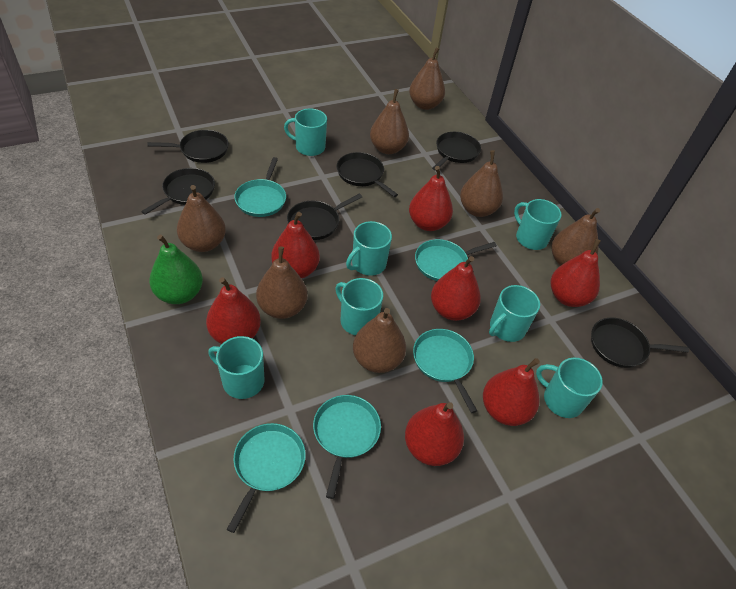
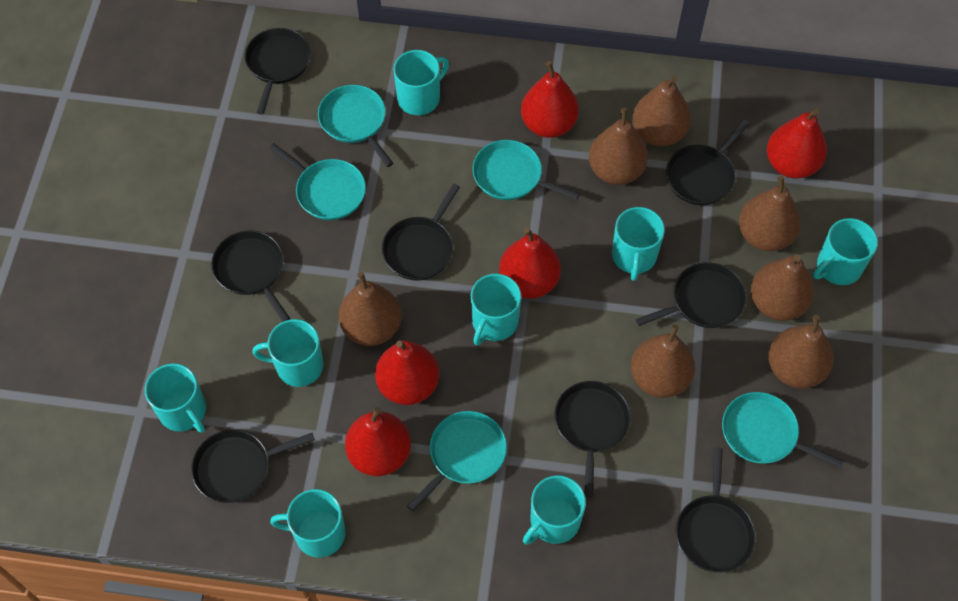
black pan: [141,168,215,215] [147,130,229,163] [287,194,362,240] [337,152,398,197] [432,132,481,171] [591,318,689,368] = 6 -> [191,430,315,503] [211,230,290,322] [245,28,311,114] [382,184,460,281] [554,381,631,497] [635,262,746,328] [666,120,749,205] [676,447,755,572] = 8
green pear: [149,235,203,304] = 1 -> none = 0
red pear: [206,277,261,344] [271,212,320,278] [405,402,464,466] [409,166,453,231] [431,256,481,321] [483,358,540,426] [551,239,601,307] = 7 -> [345,407,411,476] [375,341,439,405] [499,227,561,299] [521,61,579,138] [767,109,827,179] = 5
turquoise mug: [208,336,264,399] [284,109,327,156] [335,278,383,335] [346,221,392,276] [489,285,540,342] [514,199,562,250] [536,358,603,418] = 7 -> [145,363,206,433] [252,319,324,387] [270,489,346,558] [393,50,449,115] [471,274,521,346] [523,475,586,545] [612,207,665,281] [813,218,878,285] = 8

